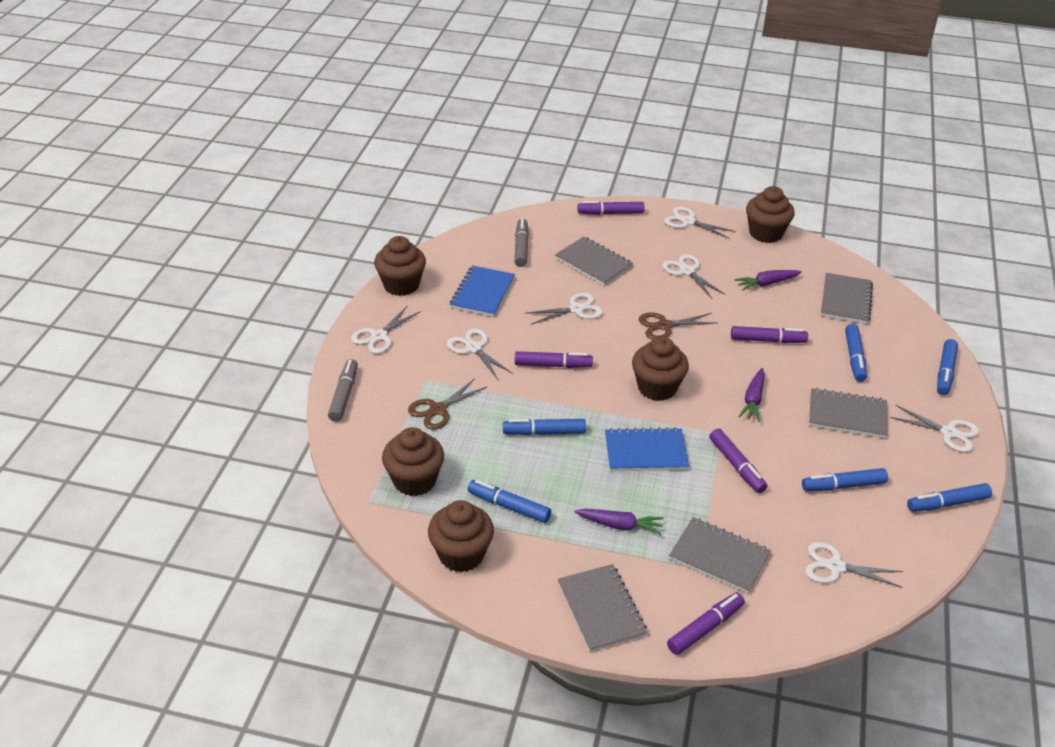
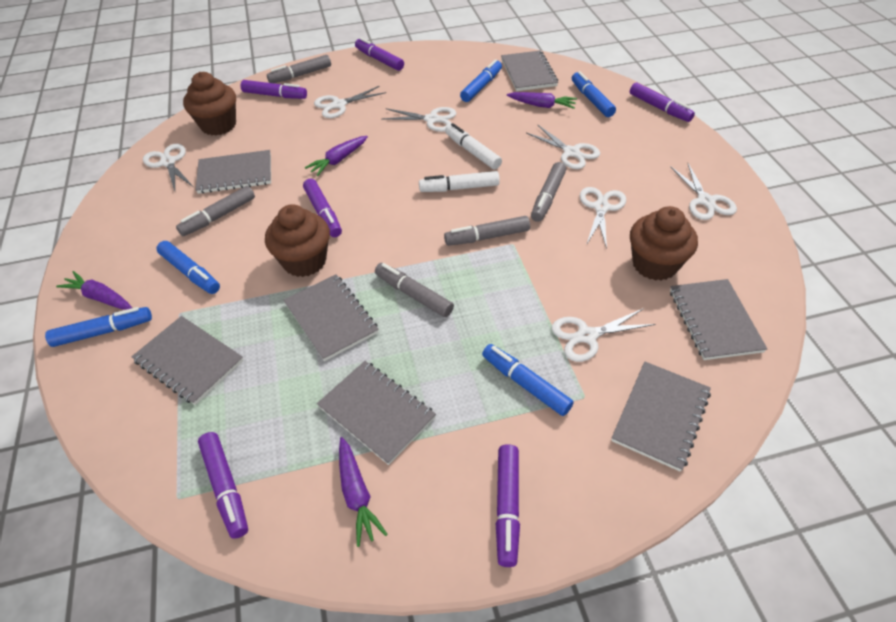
blue marker: [468,480,551,523] [503,419,586,435] [802,468,888,491] [845,324,867,382] [907,483,992,512] [937,339,958,395] = 6 -> [45,307,152,347] [156,241,220,294] [460,59,502,102] [482,344,574,416] [572,71,616,117] = 5
blue notebook: [450,265,515,317] [605,427,689,471] = 2 -> none = 0
brown cupcake: [374,236,426,296] [382,427,444,496] [428,500,494,572] [632,337,689,401] [746,186,795,243] = 5 -> [183,72,236,136] [265,204,330,277] [630,206,698,281] = 3
brown scissors: [408,378,487,430] [639,313,717,340] = 2 -> none = 0
grey marker: [328,359,358,422] [515,218,529,267] = 2 -> [176,186,255,236] [267,55,331,83] [375,263,454,317] [444,216,530,246] [531,162,566,222] = 5
grey notebook: [555,237,633,286] [558,564,648,652] [669,517,771,593] [809,388,887,438] [821,273,873,324] = 5 -> [131,316,244,405] [196,150,271,194] [284,274,379,361] [317,361,436,465] [501,50,558,91] [611,361,711,472] [670,279,767,360] = 7
purple carrot: [575,509,664,535] [735,270,802,290] [739,368,765,422] = 3 -> [56,271,132,310] [305,136,368,176] [339,437,388,547] [507,92,577,109] = 4
purple marker: [515,351,593,368] [578,201,644,215] [667,592,745,655] [709,429,767,493] [731,326,808,343] = 5 -> [198,432,248,539] [241,80,307,99] [303,179,342,237] [355,37,404,71] [496,444,520,567] [630,82,695,122] = 6
white marker: none = 0 -> [419,171,500,192] [445,123,502,169] = 2

